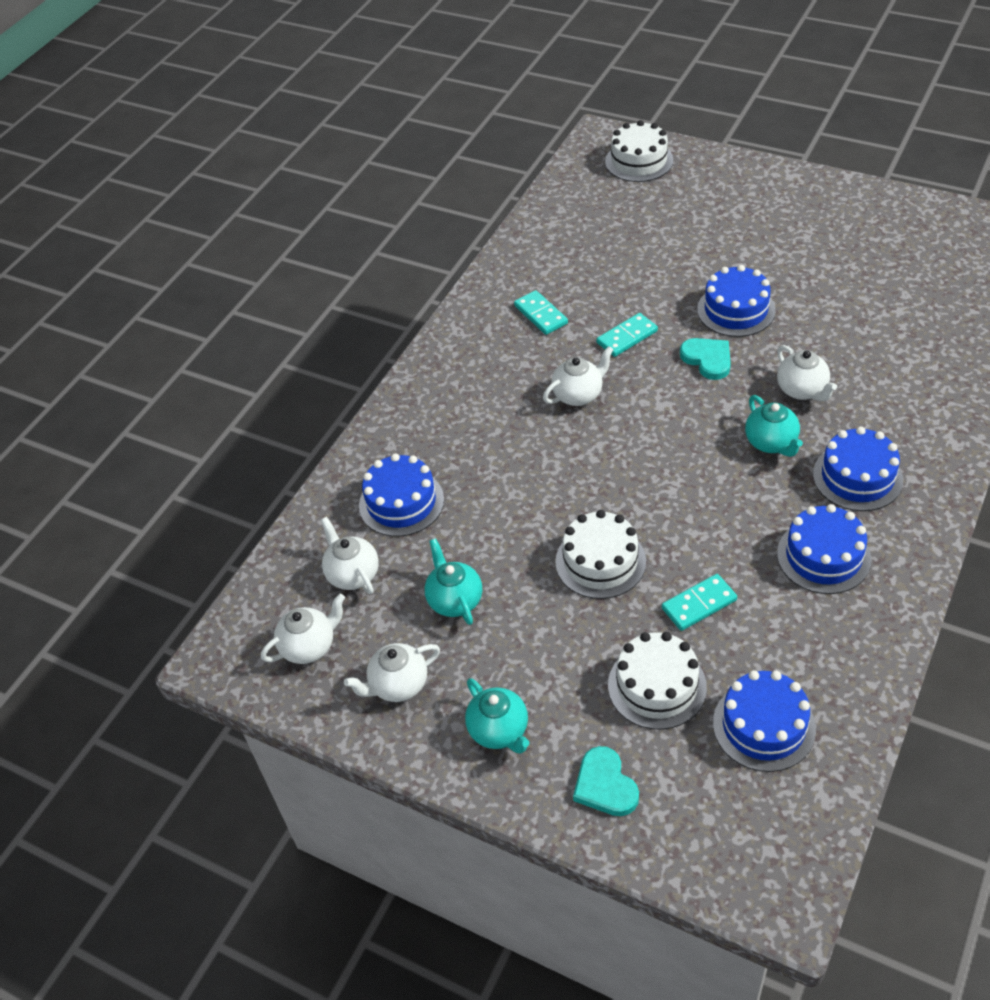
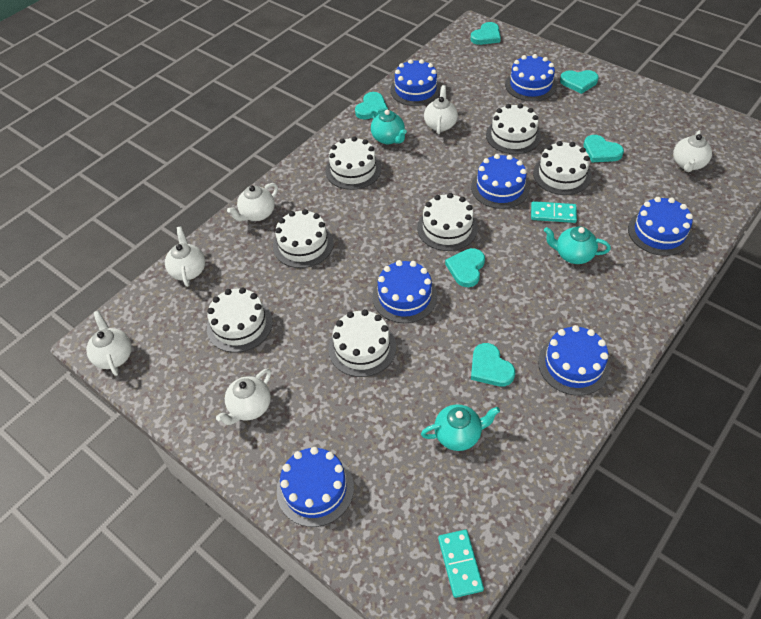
blue cake: [359,453,444,537] [697,265,776,337] [713,670,816,772] [777,504,871,594] [813,427,903,511] = 5 -> [277,447,354,527] [373,260,437,323] [390,59,441,106] [471,154,530,209] [505,54,557,101] [538,325,610,396] [628,197,693,256] = 7
turquoise domino: [514,290,568,335] [597,313,658,357] [662,574,737,631] = 3 -> [438,530,484,598] [531,201,577,223] = 2
turquoise heart: [573,746,639,816] [680,338,731,380] = 2 -> [355,92,388,120] [445,248,485,287] [471,22,501,45] [471,343,515,386] [560,70,599,94] [583,135,624,162] = 6
white cake: [555,510,646,599] [605,120,673,182] [608,632,707,730] = 3 -> [207,287,273,353] [273,209,334,268] [326,136,381,190] [328,309,396,377] [417,193,478,251] [486,104,541,154] [533,141,591,195] = 7
white teapot: [261,593,345,664] [321,517,379,594] [344,643,440,702] [543,346,614,406] [777,345,837,401] = 5 -> [86,311,132,376] [165,227,205,287] [216,368,271,425] [227,183,278,221] [424,85,458,135] [673,131,712,172] = 6

